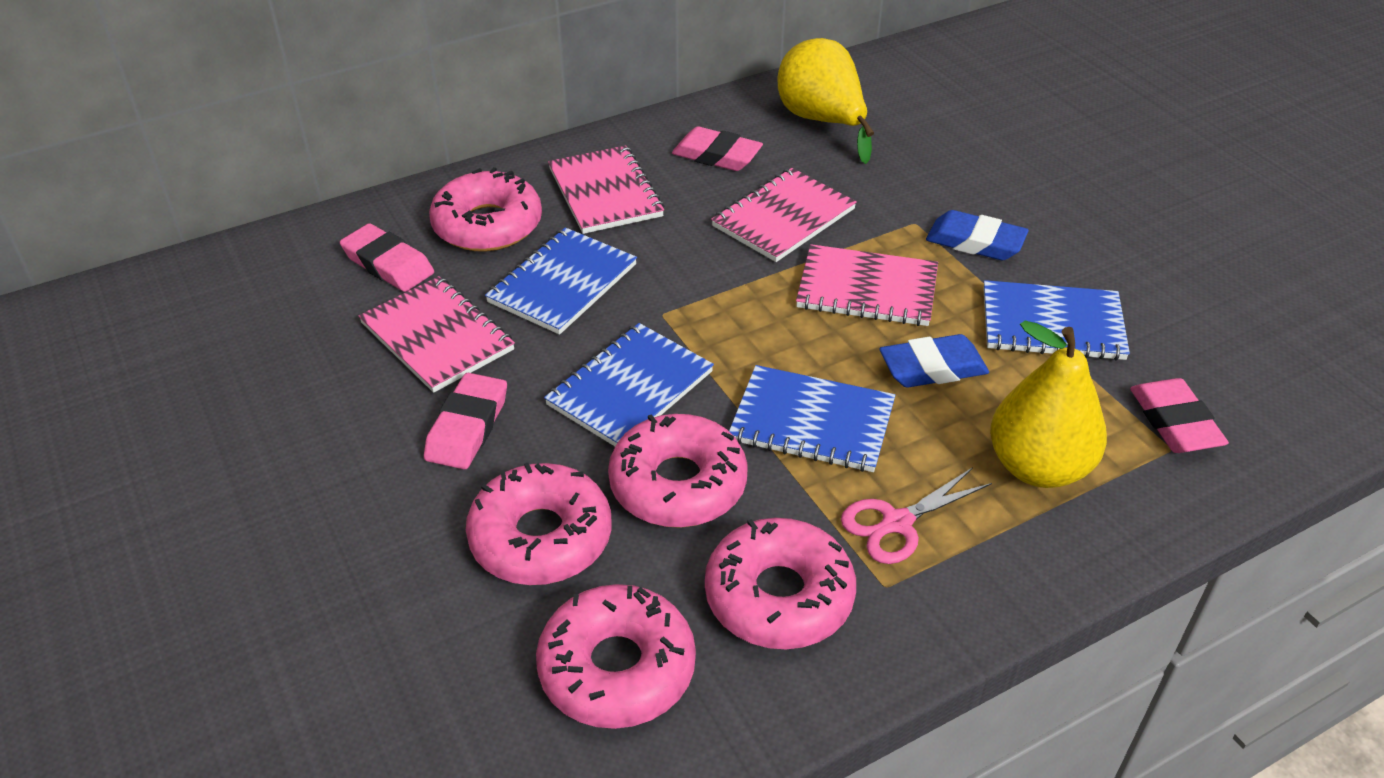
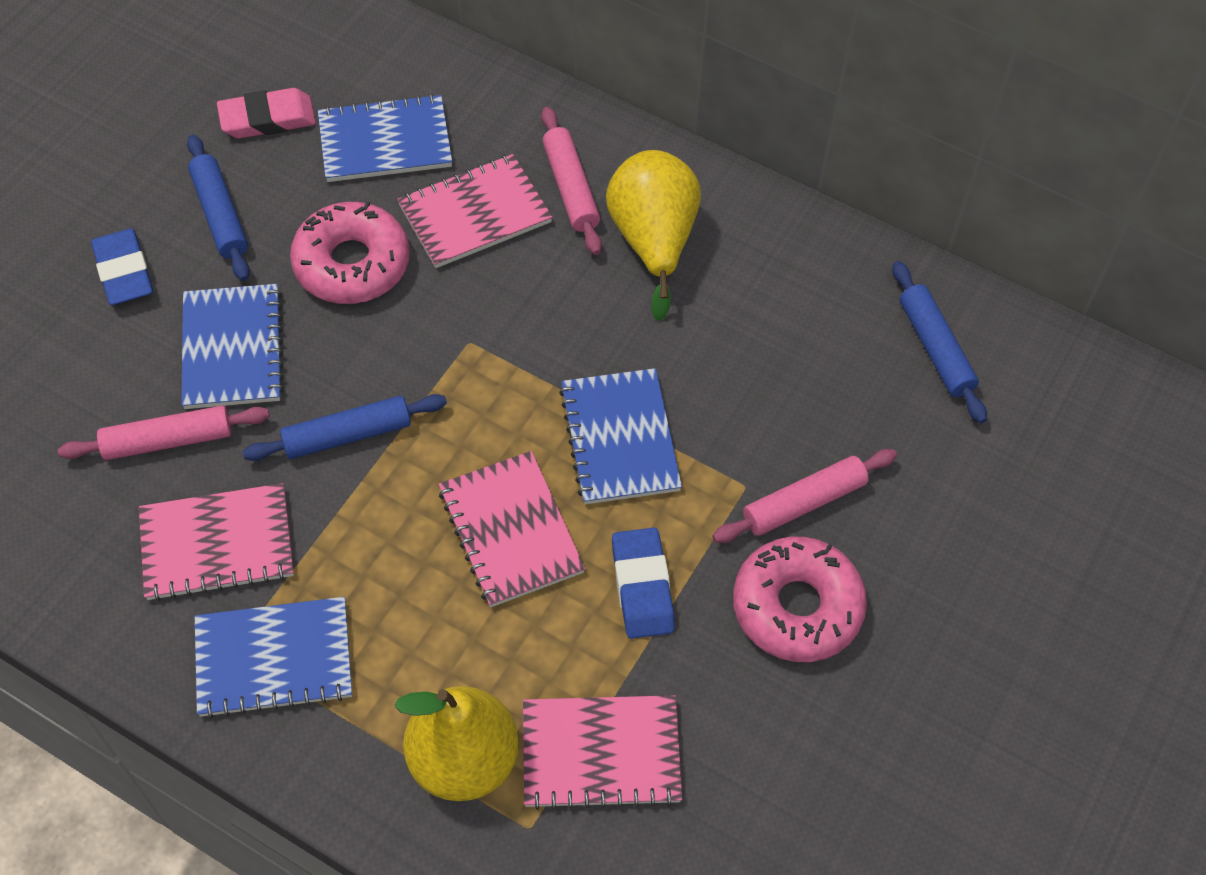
blue rolling pin: none = 0 -> [187,135,250,281] [242,394,447,461] [892,261,987,423] = 3
pink donut: [429,167,542,252] [466,463,612,585] [536,584,696,729] [608,414,748,528] [705,518,856,649] = 5 -> [290,201,410,304] [733,537,867,662] = 2
pink eraser: [340,223,434,292] [424,373,507,469] [672,127,763,171] [1130,378,1229,453] = 4 -> [217,88,316,139] = 1
pink rolling pin: none = 0 -> [58,405,270,460] [541,107,602,255] [712,449,897,543] = 3
pink scissors: [841,467,992,564] = 1 -> none = 0

